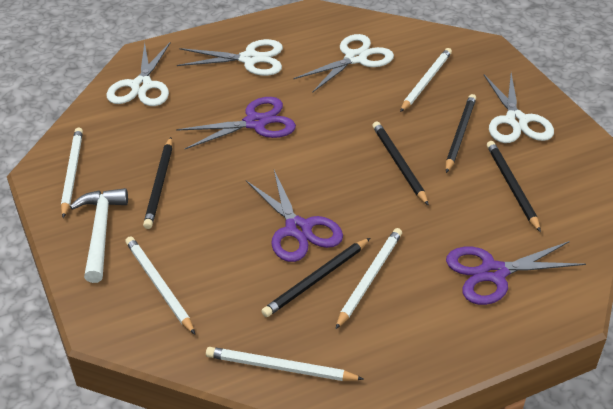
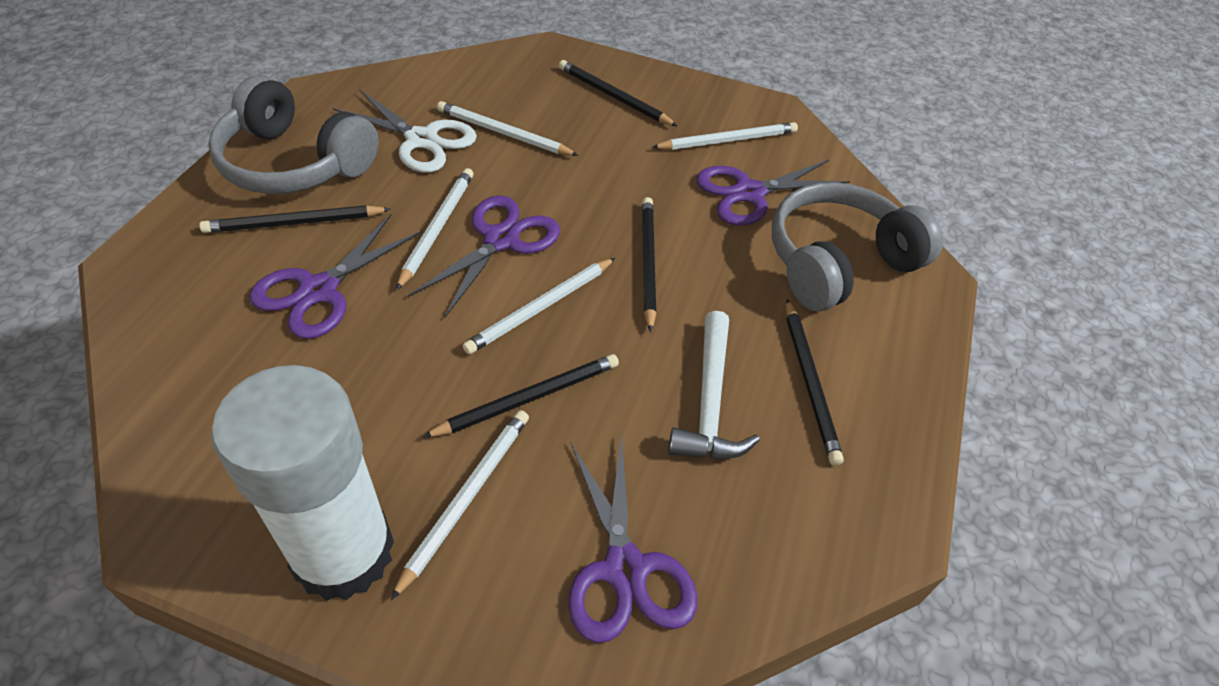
grey headphones: none = 0 -> [208,75,379,194] [772,182,943,311] = 2
purple scissors: [176,97,296,149] [246,170,343,262] [446,241,586,305] = 3 -> [249,214,422,339] [408,195,560,319] [568,433,697,643] [696,160,850,225] = 4
white glue stick: none = 0 -> [211,365,394,601] = 1
white scissors: [107,42,171,106] [177,39,283,76] [293,34,394,93] [484,73,554,143] = 4 -> [333,89,477,173] = 1

